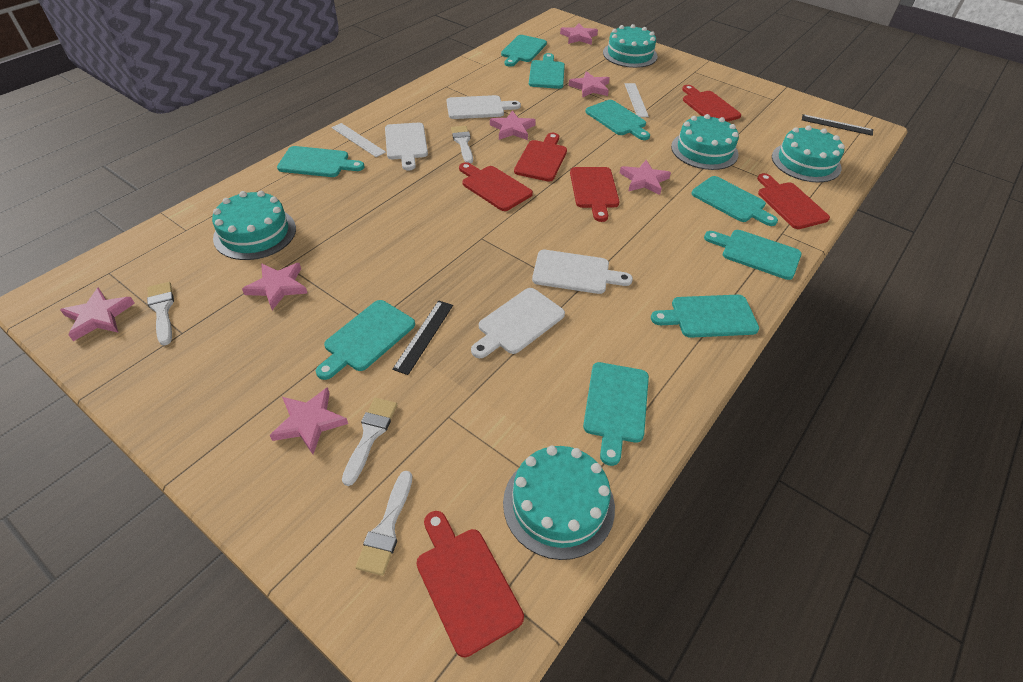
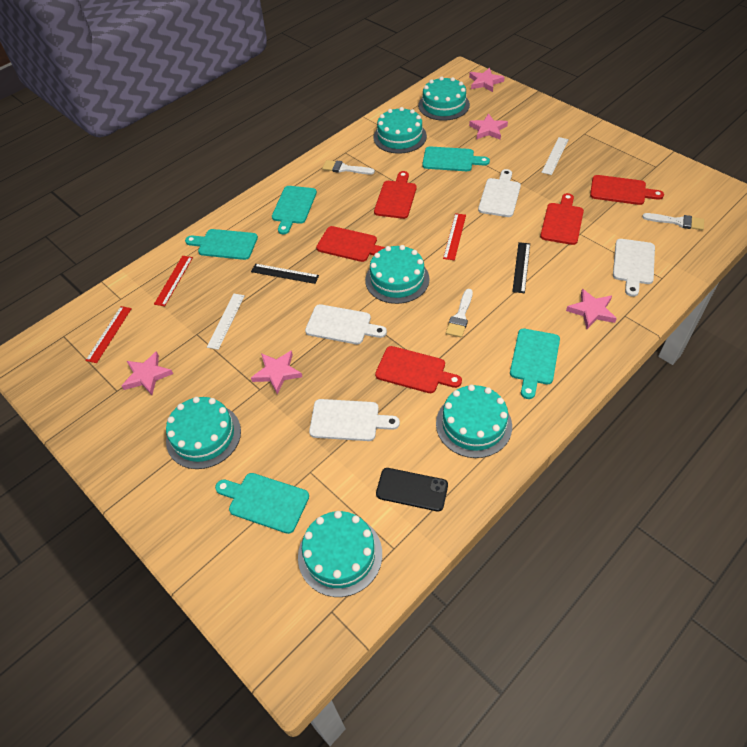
black phone: none = 0 -> [376,468,448,511] = 1
pink star: [60,287,135,341] [242,263,307,310] [270,387,348,454] [490,110,536,140] [560,23,598,45] [569,71,610,98] [620,160,671,195] = 7 -> [122,351,173,395] [251,350,302,394] [469,68,504,92] [469,113,508,140] [566,289,617,329] = 5
red cutting board: [416,511,524,657] [459,162,533,211] [514,133,567,181] [570,167,620,222] [682,85,741,122] [757,173,830,229] = 6 -> [316,226,386,262] [374,171,417,219] [375,346,462,393] [540,193,584,245] [590,175,664,205] = 5
red ruler: none = 0 -> [85,306,132,363] [154,256,193,306] [443,213,466,261] = 3
turquoise cake: [212,191,296,260] [503,446,615,560] [603,24,658,68] [671,114,739,170] [772,125,845,182] = 5 -> [166,397,241,469] [298,511,382,597] [365,245,430,304] [373,107,427,154] [418,76,470,121] [436,385,512,458] = 6
turquoise cutting board: [277,146,365,177] [316,300,415,380] [501,35,547,67] [529,53,565,89] [583,362,649,466] [585,100,650,140] [651,295,759,338] [692,176,778,226] [704,230,802,280] = 9 -> [185,229,258,260] [215,473,309,534] [272,186,317,234] [422,146,490,171] [510,329,560,399] = 5
white brush: [147,282,174,345] [342,398,397,486] [355,471,412,576] [451,126,473,164] = 4 -> [322,160,375,174] [446,289,473,338] [642,213,704,230] = 3

